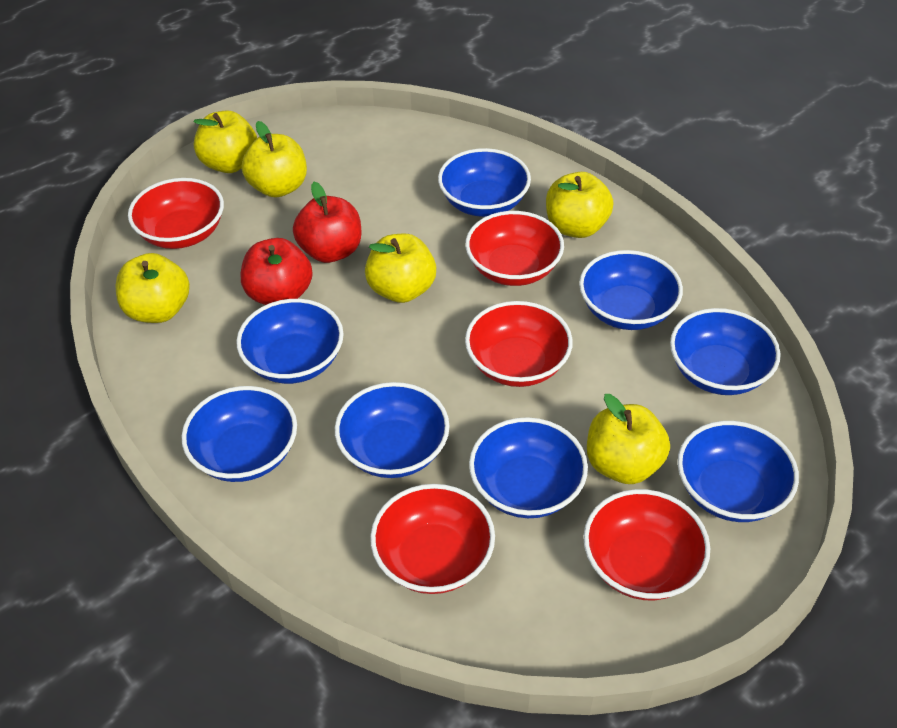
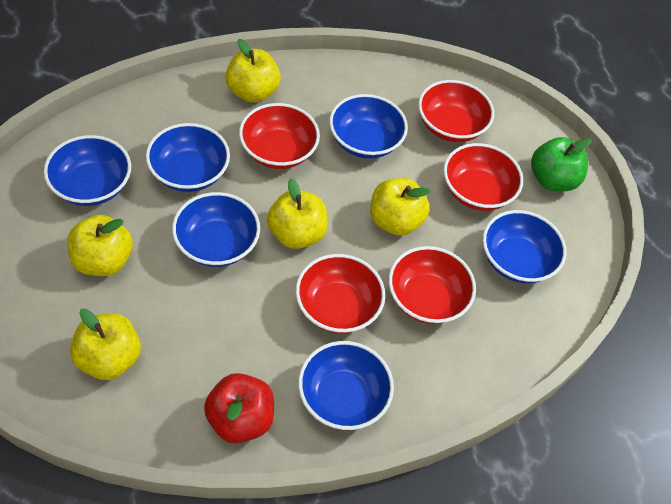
blue bowl: [181,386,297,482] [236,299,344,384] [335,382,450,478] [438,148,531,217] [469,417,588,518] [579,250,683,330] [670,308,781,395] [677,421,799,522] = 8 -> [44,135,131,206] [146,123,230,192] [172,192,260,267] [298,341,394,430] [329,94,408,159] [483,210,566,283] = 6
green apple: none = 0 -> [531,137,592,192] = 1
red apple: [241,238,313,305] [293,182,361,263] = 2 -> [204,373,274,443] = 1
yellow apple: [116,253,190,323] [193,110,257,173] [242,121,307,198] [365,234,436,303] [546,172,613,238] [587,394,670,484] = 6 -> [67,215,133,276] [70,309,141,380] [225,39,281,103] [267,178,328,249] [370,178,431,236] = 5

